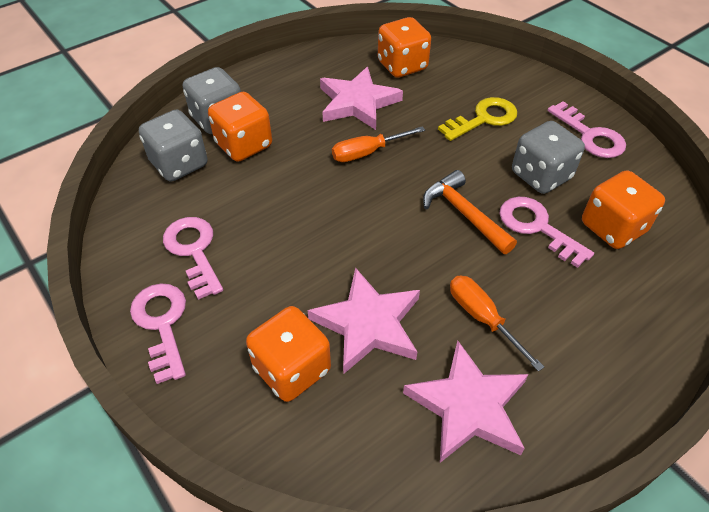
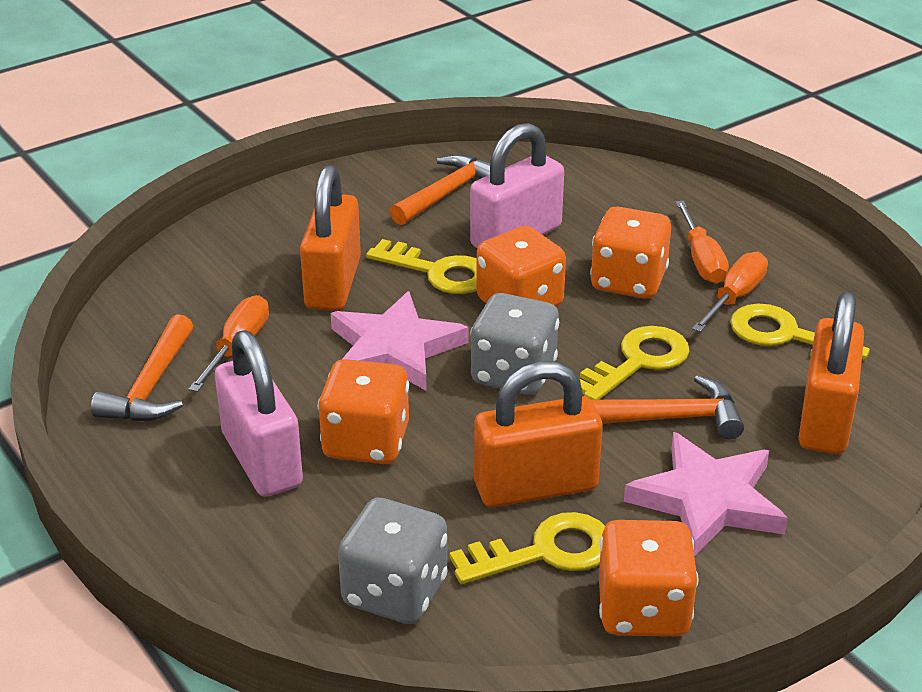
grey dice: [139,110,208,182] [183,67,241,134] [512,121,585,194] = 3 -> [338,498,448,624] [470,293,559,395] = 2
orange hammer: [423,170,517,254] = 1 -> [91,314,193,421] [390,154,490,225] [592,375,744,439] = 3
orange padlock: none = 0 -> [300,165,361,311] [474,361,603,507] [799,292,864,454] = 3
orange screwdriver: [332,126,425,162] [450,275,544,372] = 2 -> [189,295,269,392] [676,201,729,284] [692,252,768,332] = 3
pink key: [130,283,186,384] [163,217,223,300] [499,197,594,268] [547,101,626,158] = 4 -> none = 0
pink padlock: none = 0 -> [215,331,303,497] [470,123,564,249] = 2
pink star: [308,267,420,374] [320,67,403,130] [403,340,529,463] = 3 -> [331,291,468,391] [624,432,788,557] = 2
yellow key: [438,97,517,141] = 1 -> [366,239,477,294] [450,512,605,584] [579,326,690,400] [730,304,870,359] = 4

